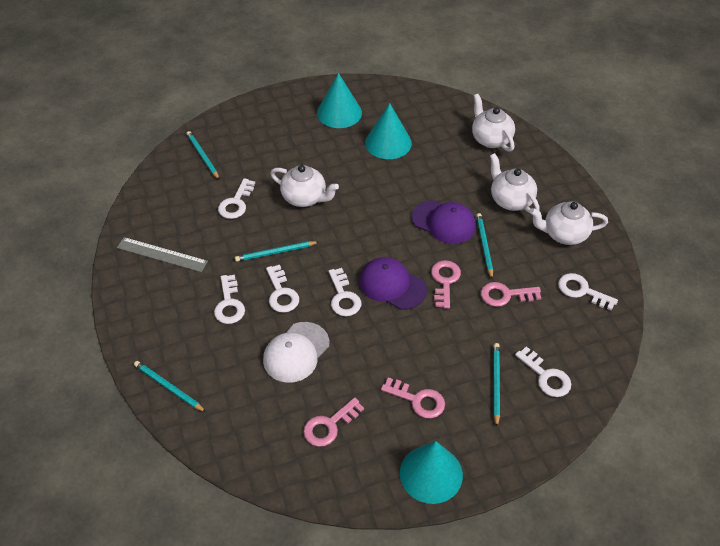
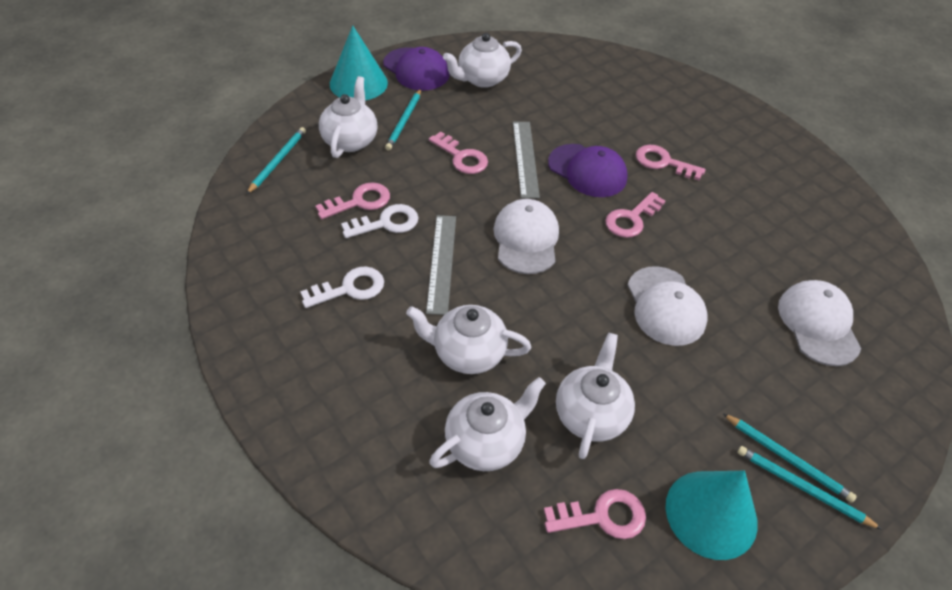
grey ruler: [117,237,208,272] = 1 -> [426,215,456,315] [513,122,540,198] = 2
pink key: [303,397,364,447] [381,377,445,418] [431,260,461,309] [481,282,541,307] = 4 -> [316,182,390,219] [429,132,488,174] [544,489,646,539] [605,192,665,238] [636,145,706,181] = 5
turquoise cone: [317,73,362,128] [365,103,412,159] [400,441,463,504] = 3 -> [330,26,388,100] [666,471,758,560] = 2
turquoise pencil: [134,361,206,412] [187,131,219,179] [235,241,318,262] [476,213,493,279] [493,343,500,427] = 5 -> [247,127,306,194] [385,89,421,151] [722,413,857,503] [738,446,882,530] = 4
white cap: [263,322,329,383] = 1 -> [493,199,559,274] [628,266,707,346] [778,280,861,366] = 3
white key: [214,275,245,324] [218,178,255,219] [266,265,299,313] [329,268,361,316] [515,346,571,397] [558,273,618,311] = 6 -> [300,266,384,308] [341,204,419,238] = 2
white teapot: [270,165,339,207] [472,94,515,152] [490,153,540,214] [530,201,608,245] = 4 -> [319,76,378,158] [406,305,531,374] [429,377,546,471] [443,33,522,88] [556,332,635,459] = 5

